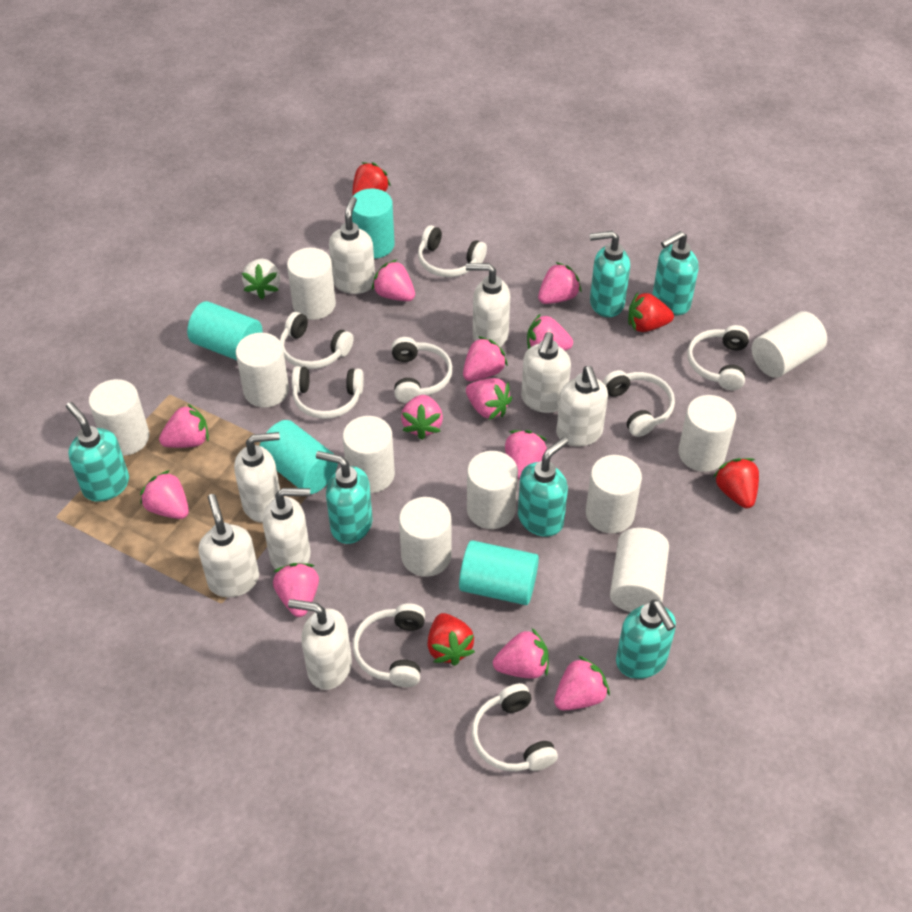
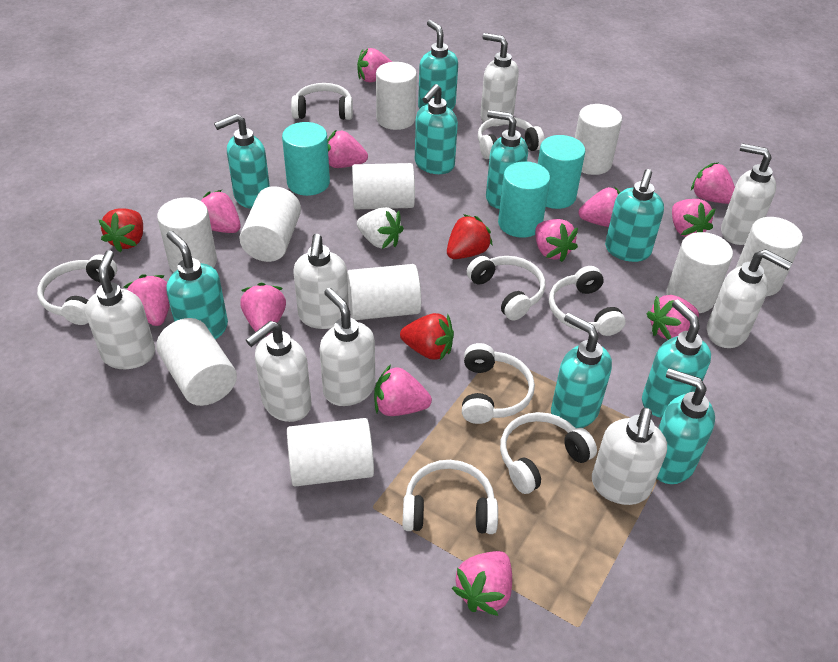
red strawberry: [352,162,391,196] [428,613,475,666] [628,292,674,332] [714,458,759,508] = 4 -> [99,209,143,252] [400,313,454,360] [447,214,493,259] = 3
turquoise cylinder: [187,301,262,360] [260,420,338,494] [352,189,395,259] [459,540,539,605] = 4 -> [282,122,330,196] [498,161,550,238] [538,135,585,209] = 3
turquoise soap dispenser: [66,402,129,502] [316,451,373,544] [518,437,568,537] [590,231,630,317] [616,599,676,679] [653,231,698,315] = 6 -> [167,231,228,339] [214,114,270,209] [415,84,458,174] [418,20,458,110] [486,110,528,209] [551,313,612,428] [605,169,664,262] [642,299,711,418] [657,368,715,484] = 9

